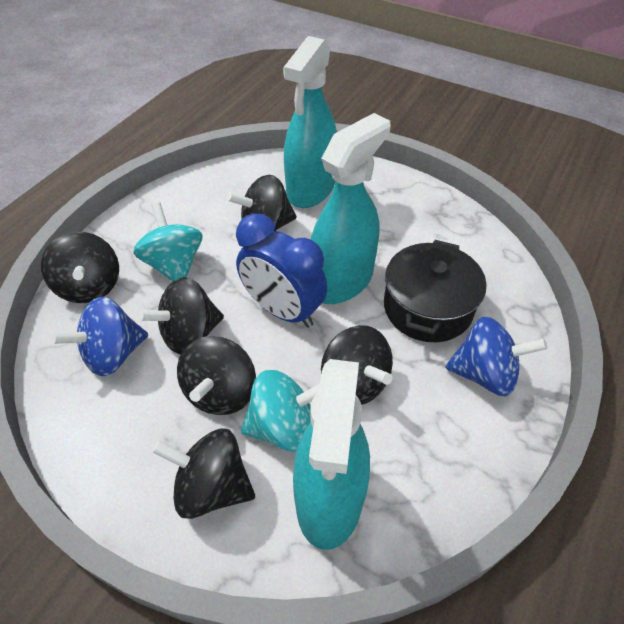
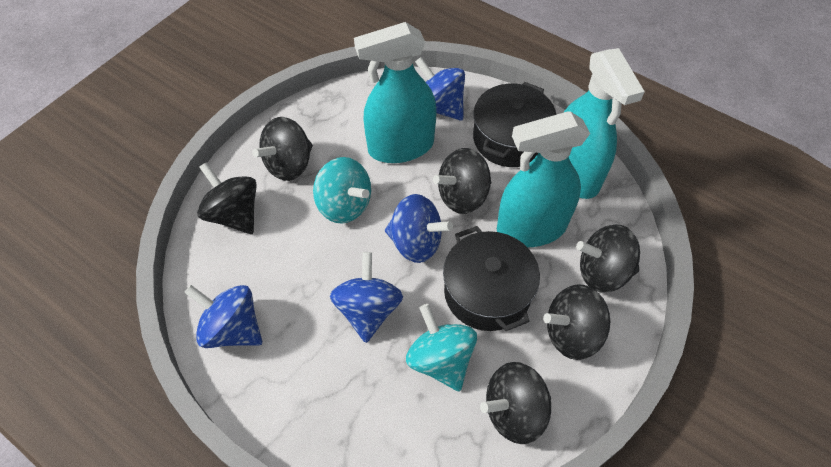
black pot: [384,240,486,342] = 1 -> [443,226,540,331] [473,82,556,167] = 2
blue clock: [236,214,327,328] = 1 -> none = 0
blue spinning top: [51,296,148,376] [445,316,547,396] = 2 -> [184,285,262,348] [330,252,403,343] [385,194,453,263] [415,57,465,120] = 4

